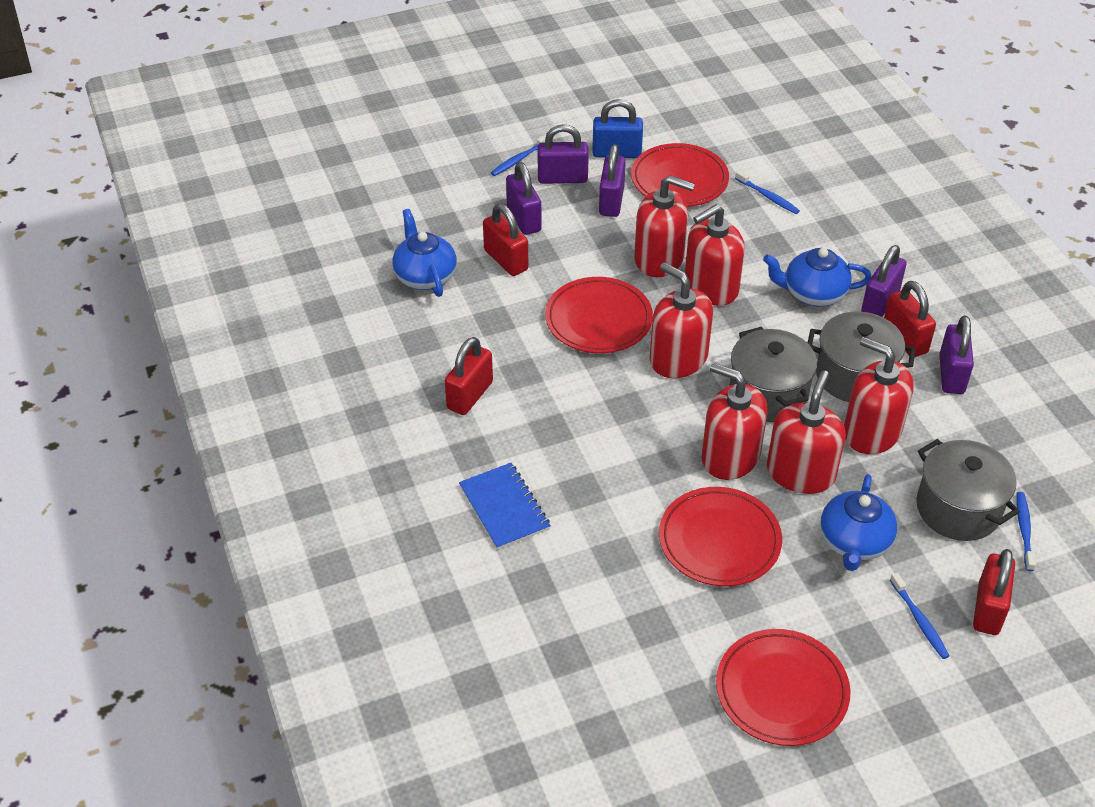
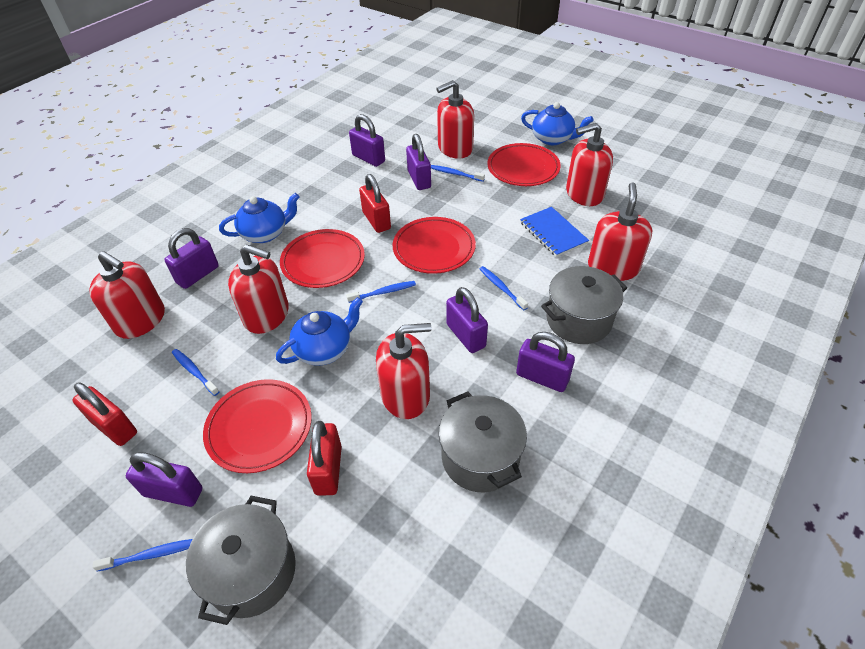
blue padlock: [592,99,643,158] = 1 -> none = 0
blue toothbrush: [491,134,546,176] [735,170,800,214] [890,572,949,659] [1016,492,1036,571] = 4 -> [93,539,193,572] [172,349,219,396] [346,281,416,303] [431,165,485,182] [480,266,528,310] = 5
purple padlock: [506,162,541,235] [538,124,589,184] [599,144,626,217] [861,245,907,317] [939,315,974,394] = 5 -> [126,452,203,507] [164,228,219,289] [349,114,385,167] [406,134,431,190] [446,287,488,353] [516,332,575,392] = 6
red padlock: [445,337,493,415] [483,203,528,276] [884,281,936,357] [973,549,1015,635] = 4 -> [72,382,137,446] [307,421,342,496] [359,174,391,233] = 3

